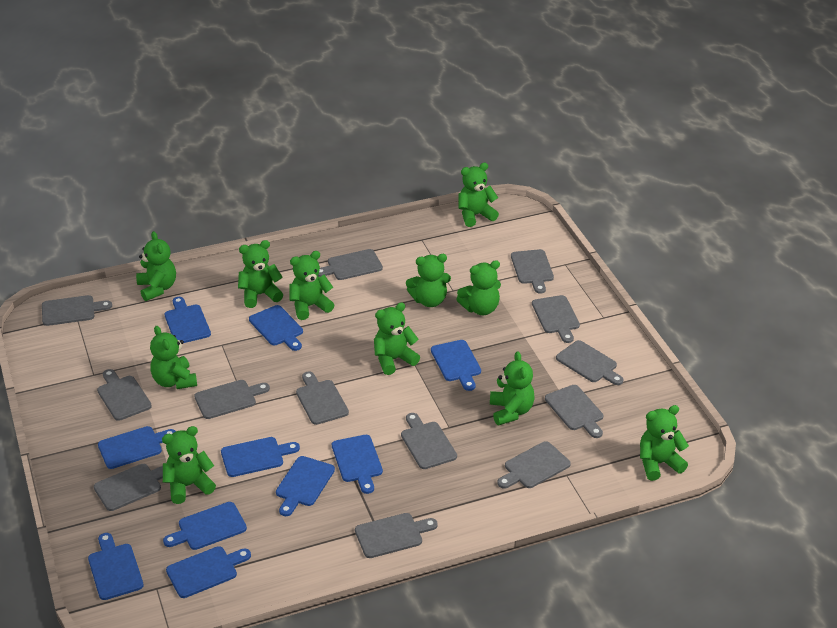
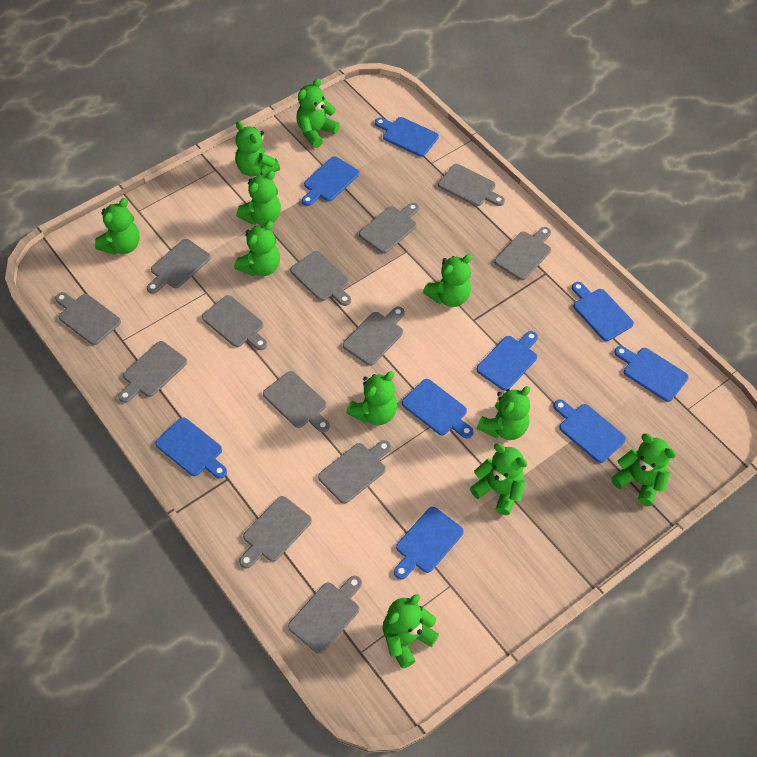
blue cutting board: [88,533,144,600] [98,426,176,469] [163,502,247,550] [165,297,211,343] [166,546,251,598] [221,437,300,477] [249,305,303,351] [276,456,335,516] [332,435,383,494] [431,340,481,391] = 10 -> [155,418,227,479] [302,156,359,206] [375,117,439,157] [394,507,464,580] [402,379,474,439] [476,331,538,391] [553,400,626,463] [572,282,634,341] [614,346,689,402] = 9

